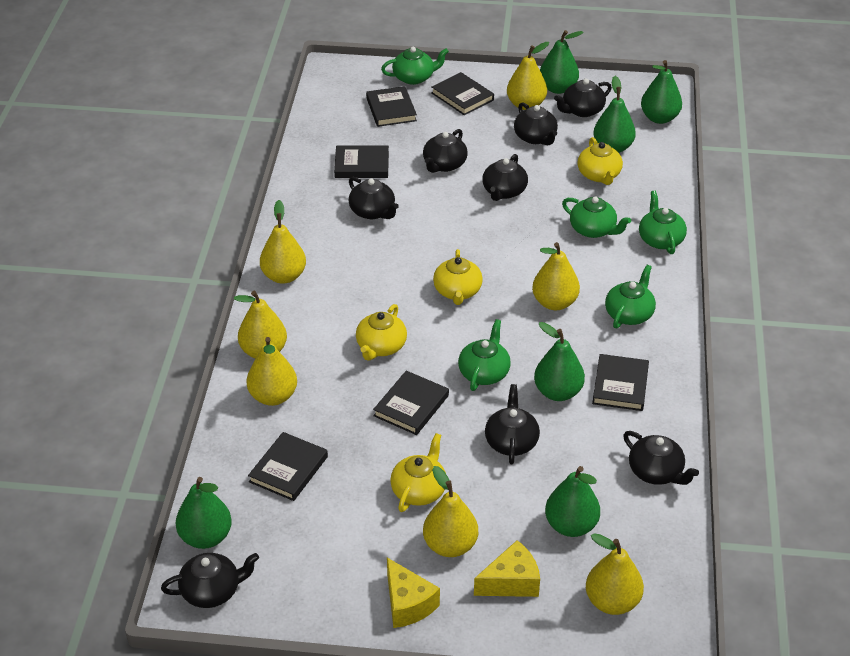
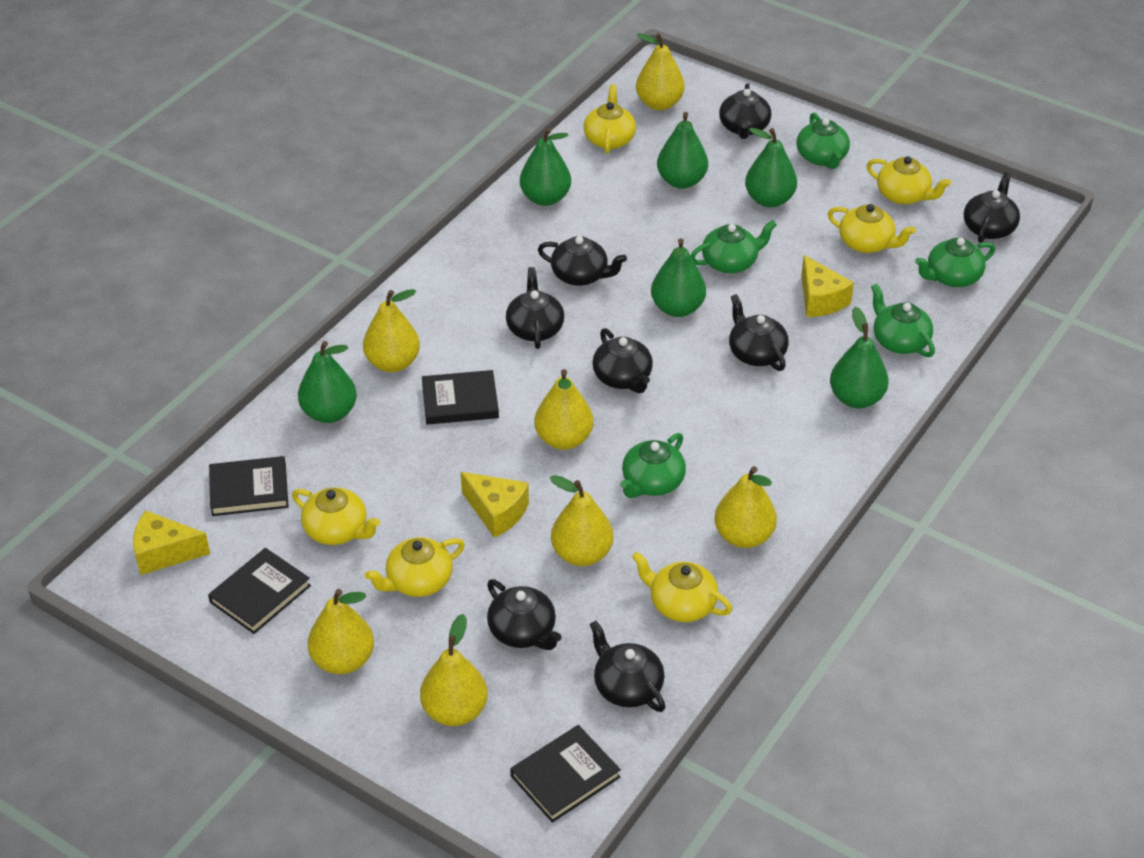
black book: [248,432,328,501] [334,146,389,178] [366,86,417,127] [373,371,449,435] [432,72,494,115] [592,354,649,411] = 6 -> [208,548,311,634] [209,456,289,516] [422,370,499,425] [510,725,621,823] = 4
yellow cheese: [387,558,440,628] [474,540,540,597] = 2 -> [133,510,210,575] [461,472,529,538] [801,255,854,317] = 3
yellow teapot: [356,304,407,361] [390,433,446,512] [433,249,483,305] [577,137,623,185] = 4 -> [292,488,380,545] [365,537,465,597] [584,84,636,154] [632,552,732,622] [828,204,916,253] [866,156,951,205] = 6

